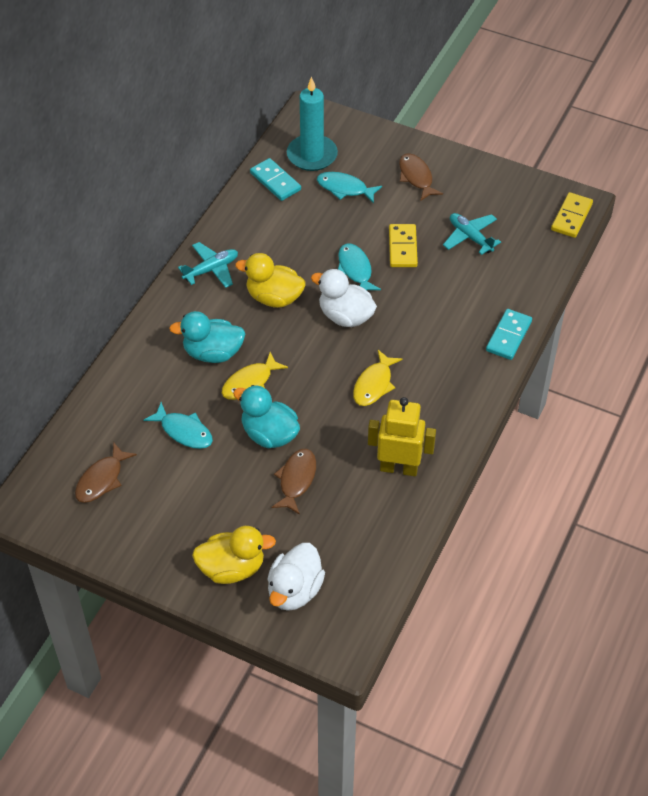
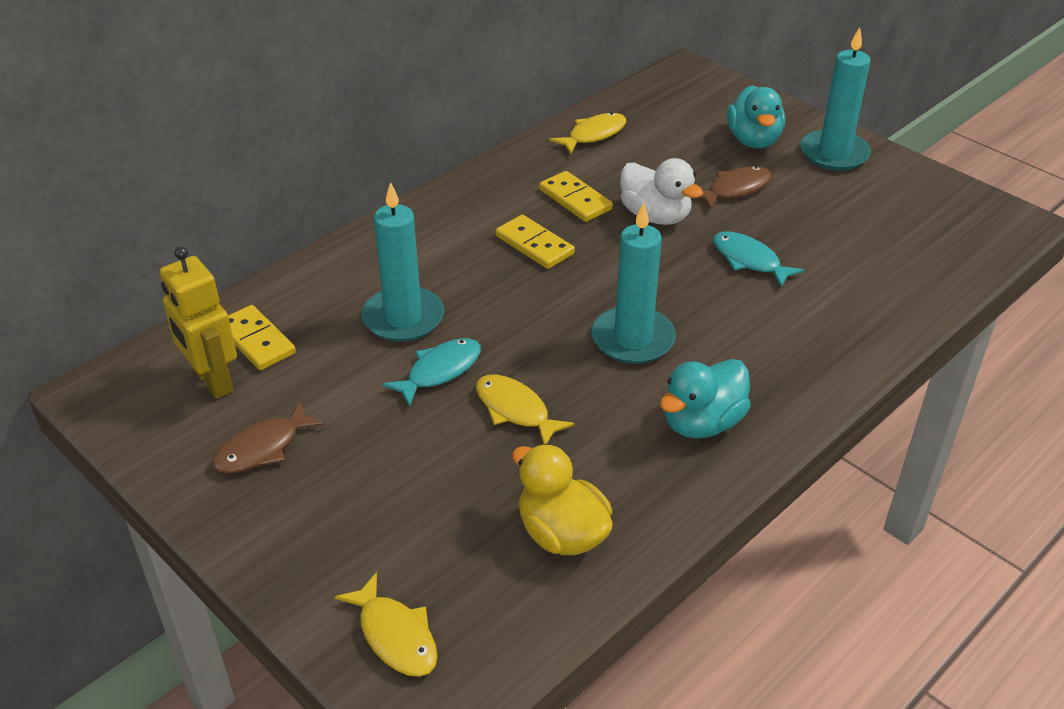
brown fish: [75,442,137,503] [271,449,316,515] [399,153,443,201] = 3 -> [212,401,325,473] [699,166,771,210] = 2
turquoise candle: [287,76,338,171] = 1 -> [361,182,444,342] [592,202,676,364] [800,27,871,171] = 3
turquoise domino: [250,158,301,201] [486,309,532,360] = 2 -> none = 0
turquoise fish: [144,402,213,449] [317,172,382,203] [338,243,381,290] = 3 -> [382,338,481,407] [713,231,804,288] = 2
turquoise plane: [178,242,238,288] [443,213,501,255] = 2 -> none = 0
white duck: [267,543,325,611] [311,269,377,327] = 2 -> [620,158,703,225] = 1
yellow domino: [389,224,418,267] [551,192,593,238] = 2 -> [228,305,296,370] [496,215,575,269] [539,171,613,222] = 3
yellow duck: [192,526,276,584] [235,253,306,308] = 2 -> [512,444,613,555] = 1
yellow fish: [222,352,288,400] [353,350,402,406] = 2 -> [335,572,438,677] [476,375,575,444] [549,113,626,154] = 3

